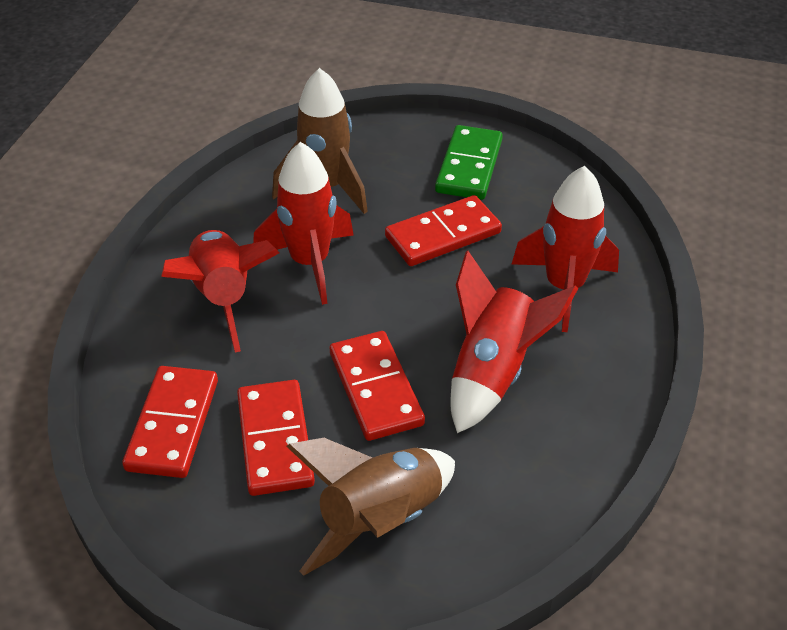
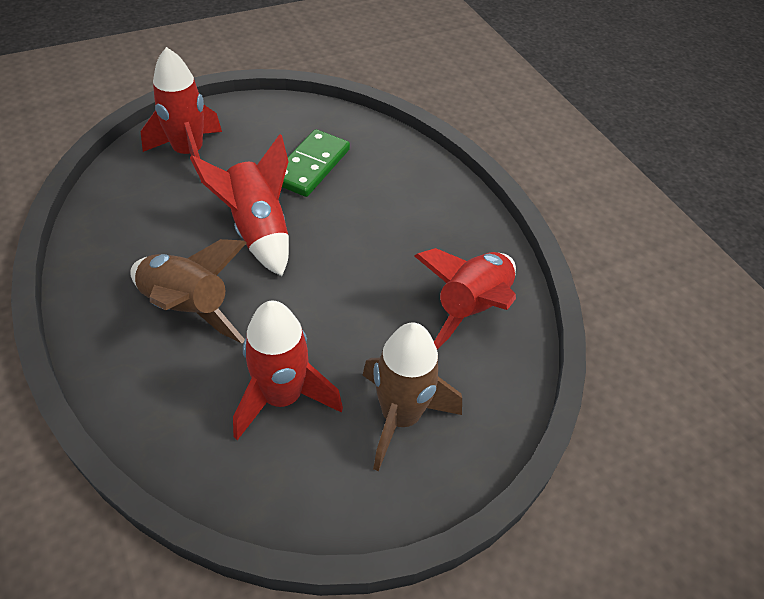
red domino: [122,366,218,478] [237,380,315,496] [330,331,425,441] [385,195,502,266] = 4 -> none = 0

